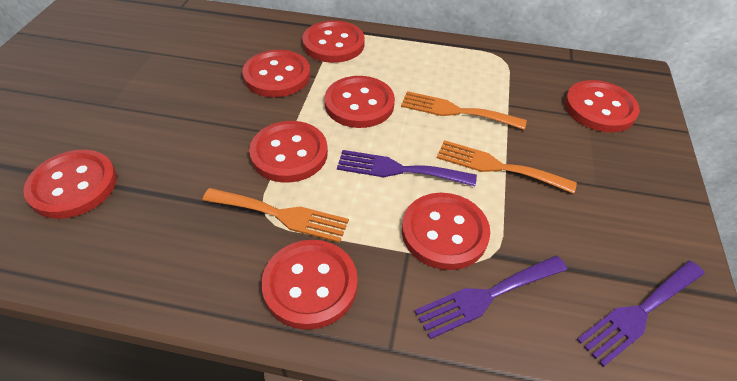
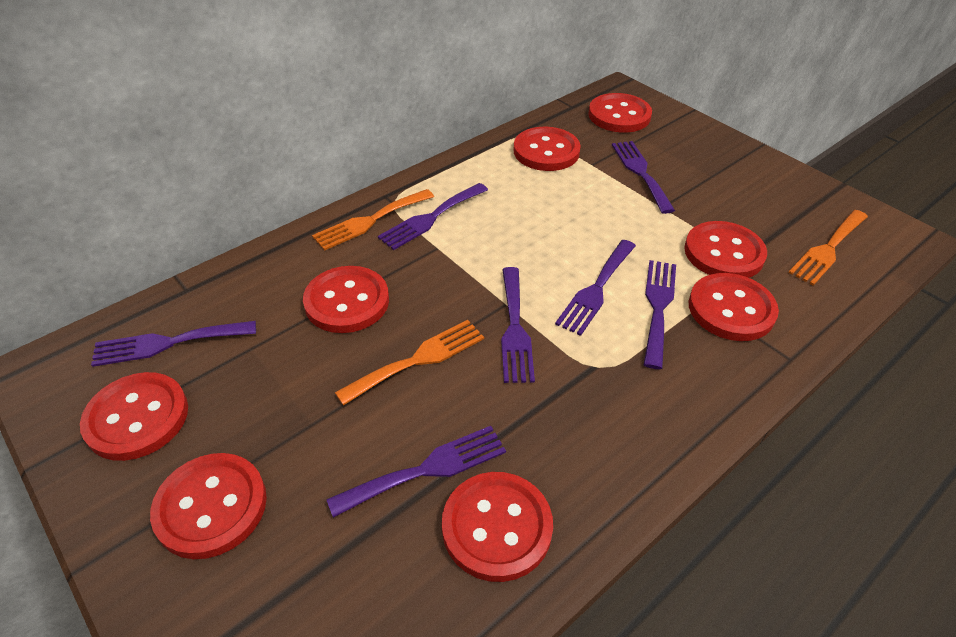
purple fork: [337,150,477,186] [414,256,567,339] [577,261,705,367] = 3 -> [91,321,256,367] [326,426,506,518] [378,183,488,250] [501,267,535,383] [555,240,636,336] [612,141,675,214] [644,260,676,369] = 7

